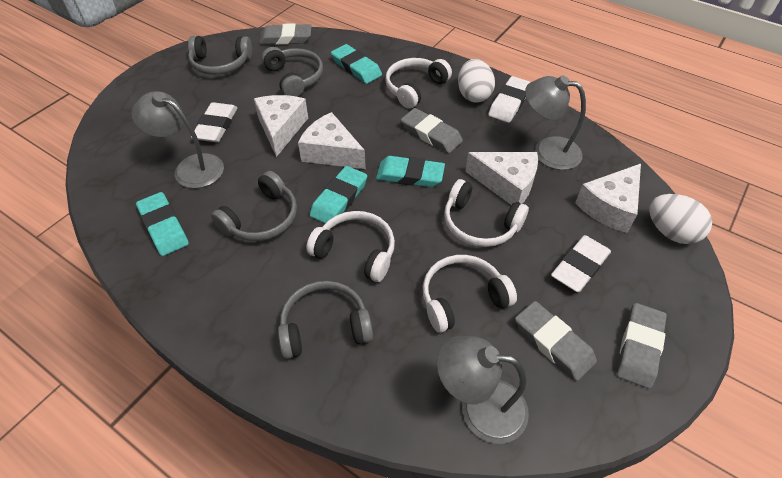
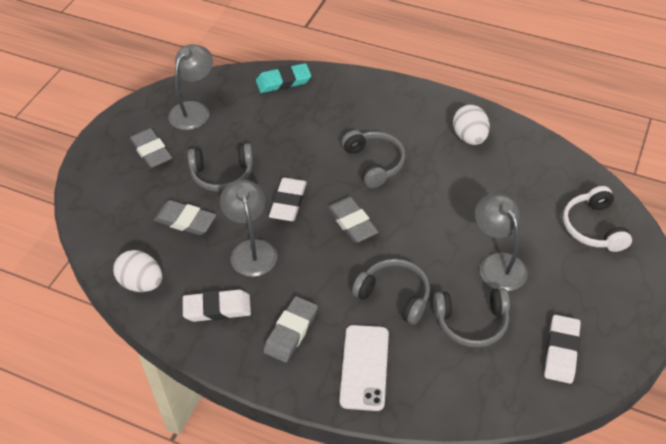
turquoise eraser: [136,192,189,256] [310,166,367,224] [331,44,382,84] [376,156,445,187] = 4 -> [256,63,311,93] = 1
white cheese: [254,95,308,157] [298,112,366,169] [465,152,538,205] [575,164,641,233] = 4 -> none = 0
white headphones: [306,211,395,282] [385,58,452,109] [423,255,517,333] [444,179,529,247] = 4 -> [563,186,632,252] = 1
white phone: none = 0 -> [339,325,389,411] = 1

